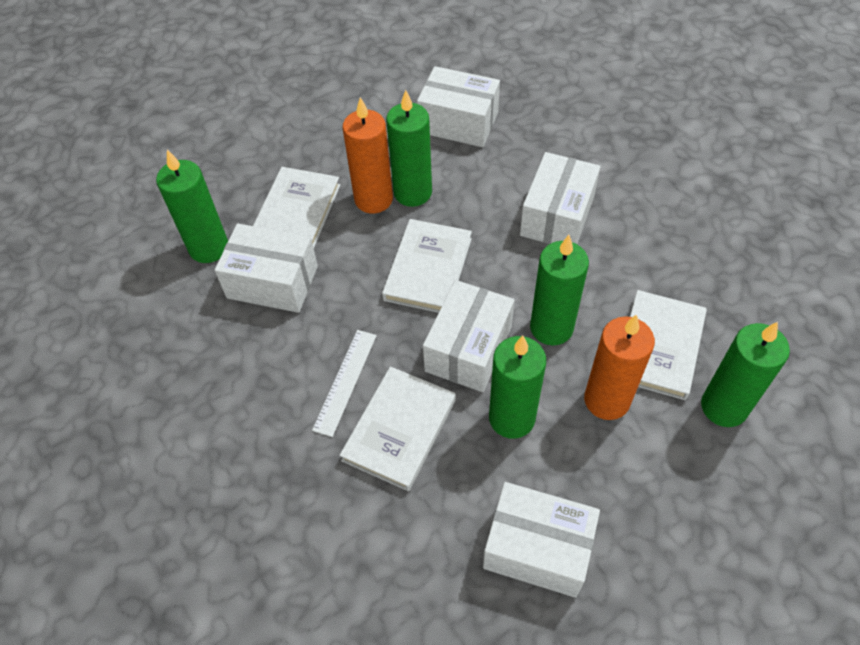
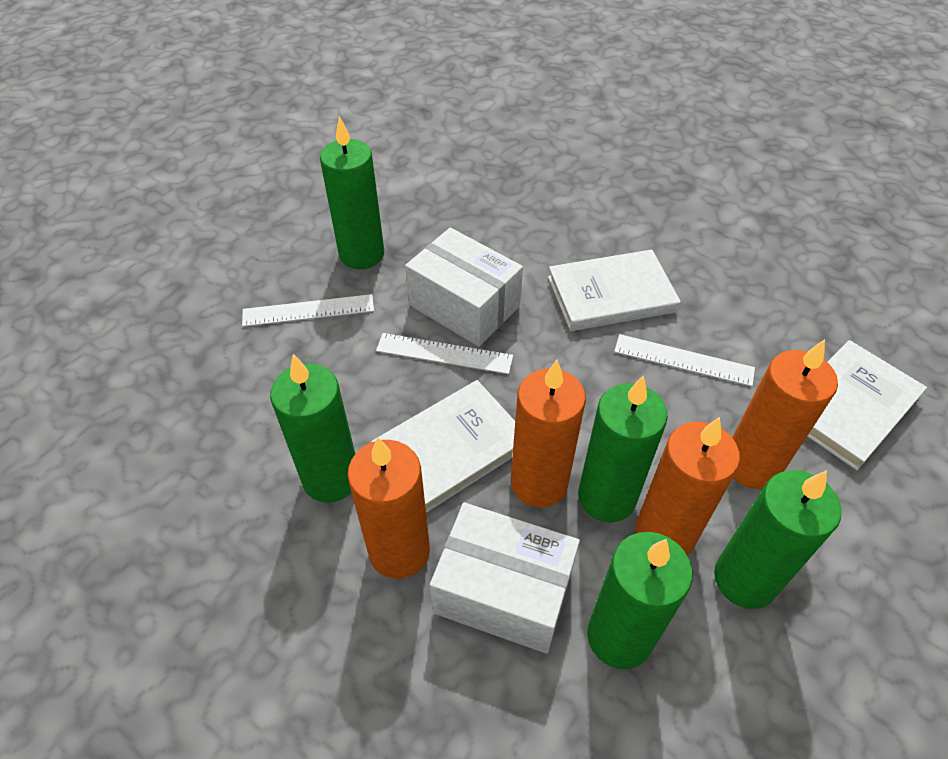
orange candle: [343,97,393,214] [584,314,655,420] = 2 -> [347,437,430,579] [511,360,586,507] [635,417,740,555] [732,339,838,489] = 4
white book: [253,167,340,248] [340,367,456,491] [382,219,472,313] [630,290,707,400] = 4 -> [371,380,515,513] [548,249,681,331] [807,340,927,470] = 3
white box: [215,223,318,313] [417,66,500,147] [423,280,515,392] [483,482,600,598] [520,152,601,244] = 5 -> [405,228,523,347] [430,503,580,654] = 2
white ruler: [312,330,377,437] = 1 -> [242,294,374,327] [376,333,513,374] [614,334,755,387] = 3

